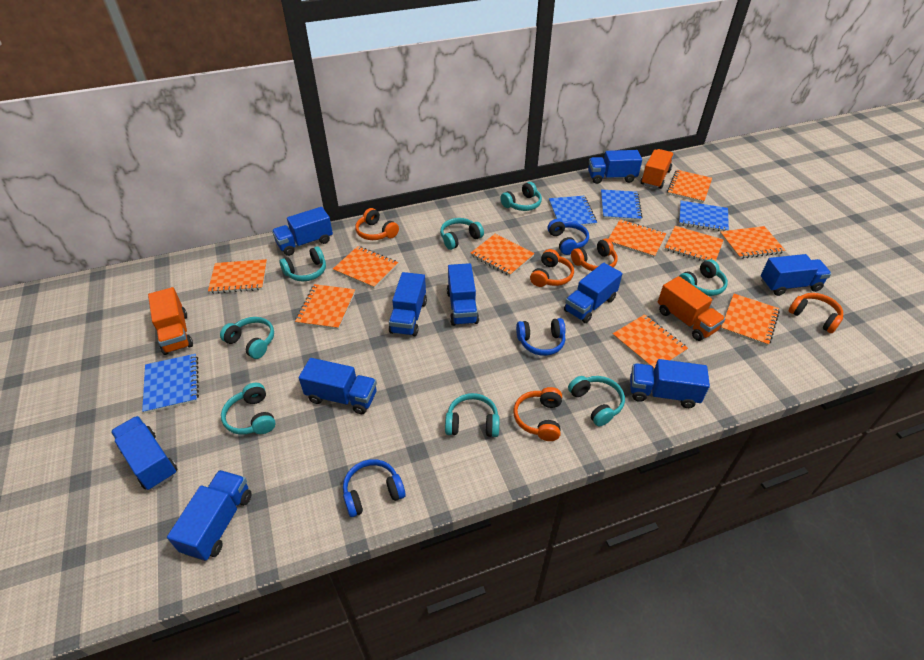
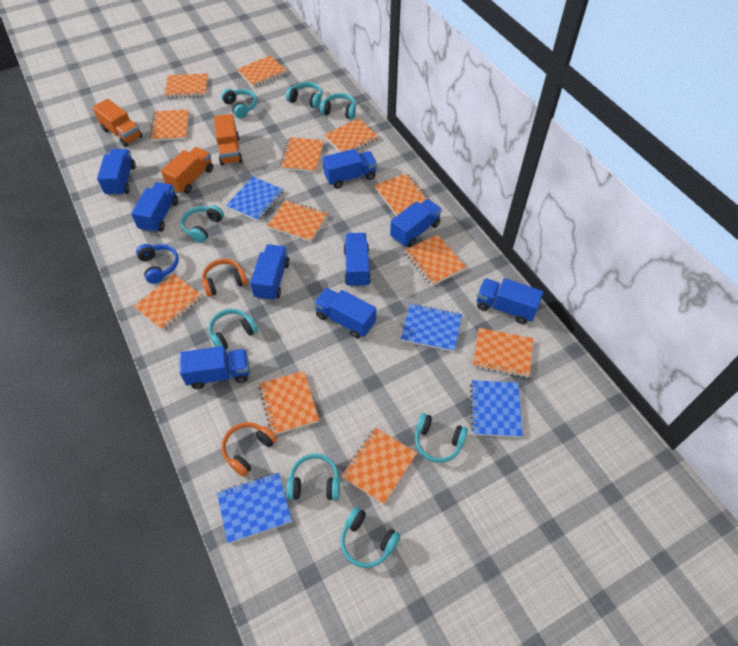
blue headphones: [343,459,406,517] [516,318,566,356] [548,219,589,255] = 3 -> [136,244,179,284] = 1
blue truck: [111,416,177,490] [167,470,252,561] [272,207,333,256] [299,358,377,414] [389,272,427,336] [447,263,479,326] [564,263,622,323] [588,150,642,184] [630,359,710,408] [761,254,831,296] = 10 -> [97,149,136,196] [131,182,178,233] [180,346,249,389] [250,244,290,301] [314,288,376,339] [323,149,377,188] [343,233,371,287] [390,199,442,247] [477,278,543,324] = 9
orange headphones: [355,208,399,240] [513,387,562,441] [530,249,574,287] [571,239,618,271] [789,293,843,333] = 5 -> [202,259,248,297] [221,422,277,477] = 2
orange notebook: [208,259,267,294] [295,284,355,330] [333,246,398,289] [471,234,535,276] [608,219,666,258] [613,314,688,369] [665,226,723,262] [667,170,712,203] [720,226,785,259] [721,294,780,346] = 10 -> [134,274,202,331] [150,109,189,141] [164,74,208,98] [237,55,287,87] [259,371,319,435] [268,200,328,242] [280,137,324,172] [324,118,379,152] [341,427,417,504] [375,173,428,216] [405,234,466,286] [473,328,533,378] = 12

